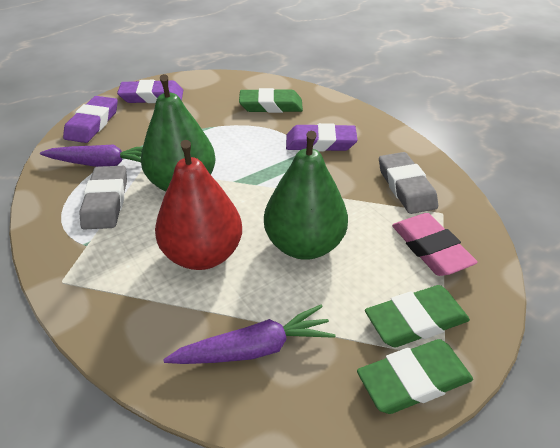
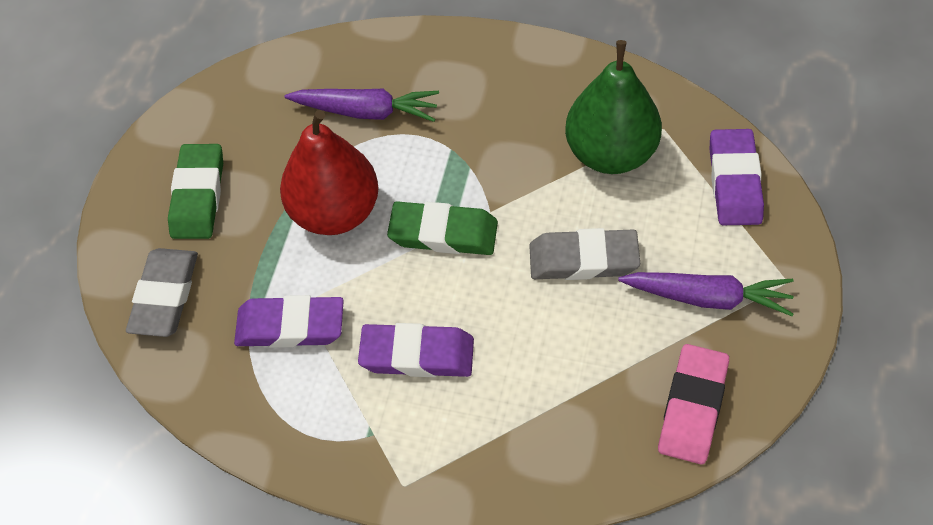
green eraser: [239,88,303,113] [357,339,473,414] [365,285,470,347] = 3 -> [168,144,223,239] [387,201,498,255] = 2
green pear: [141,74,216,191] [264,131,348,260] = 2 -> [565,40,662,174] = 1

